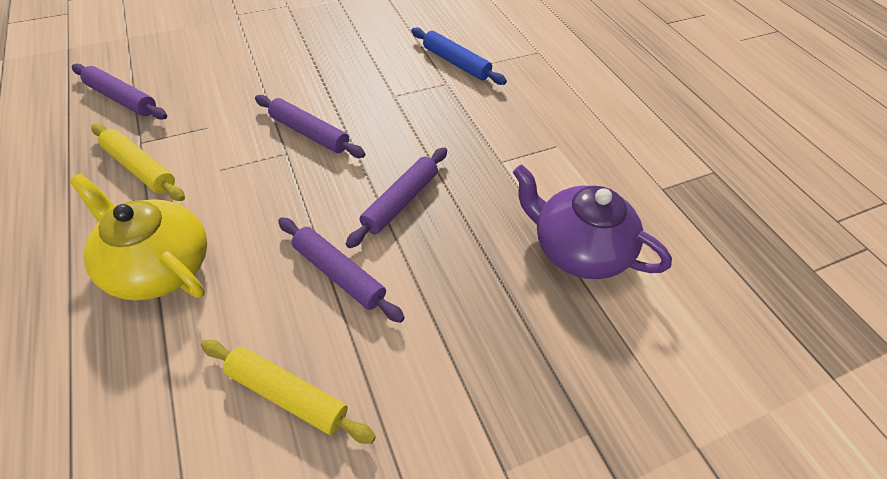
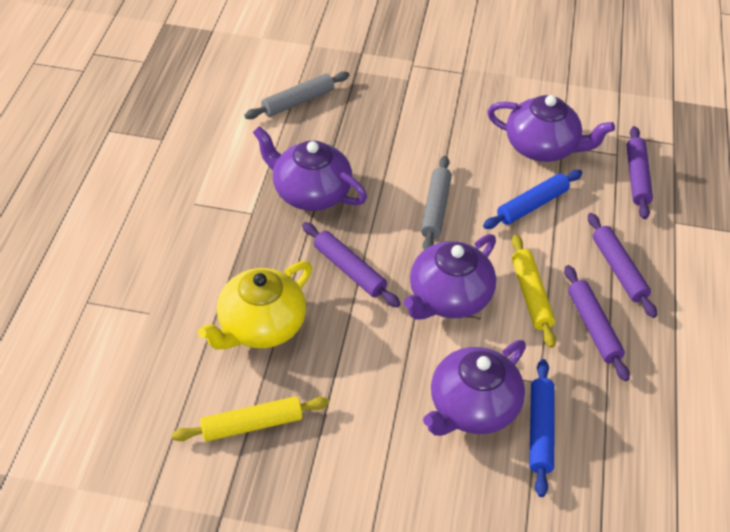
blue rolling pin: [411,27,507,85] = 1 -> [483,170,582,229] [529,359,555,497] = 2
grey rolling pin: none = 0 -> [244,71,349,119] [421,156,452,250] = 2
purple teapot: [513,164,672,279] = 1 -> [253,126,367,211] [404,234,496,320] [423,340,526,436] [487,95,615,162] = 4

